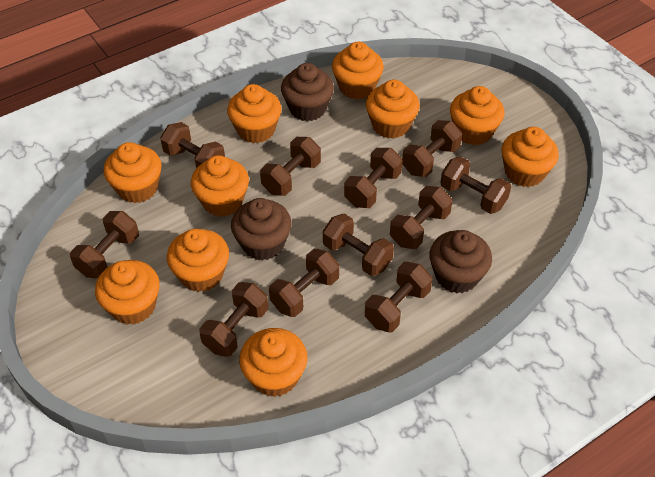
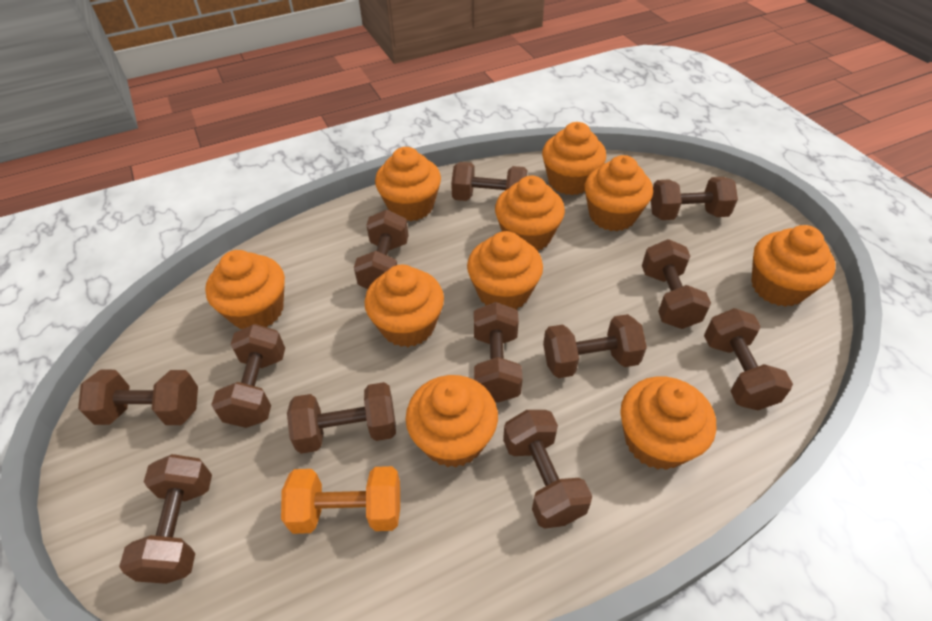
brown cupcake: [231,198,292,260] [281,63,334,121] [429,230,492,293] = 3 -> none = 0
brown dumbbell: [70,211,139,278] [160,122,225,168] [199,282,268,357] [260,137,321,196] [269,249,339,317] [323,213,394,276] [344,148,403,208] [365,262,432,332] [390,186,452,249] [402,120,462,177] [440,156,511,214] = 11 -> [78,370,198,425] [119,454,212,584] [211,324,285,428] [287,382,396,454] [354,210,409,289] [451,162,527,201] [474,302,523,403] [503,410,592,528] [543,314,647,378] [642,239,711,329] [651,177,738,220] [704,308,793,410] = 12
orange dumbbell: none = 0 -> [281,466,400,534] = 1

